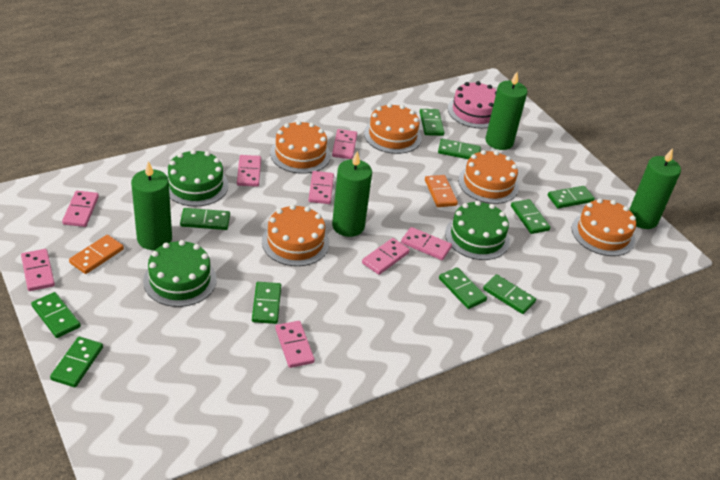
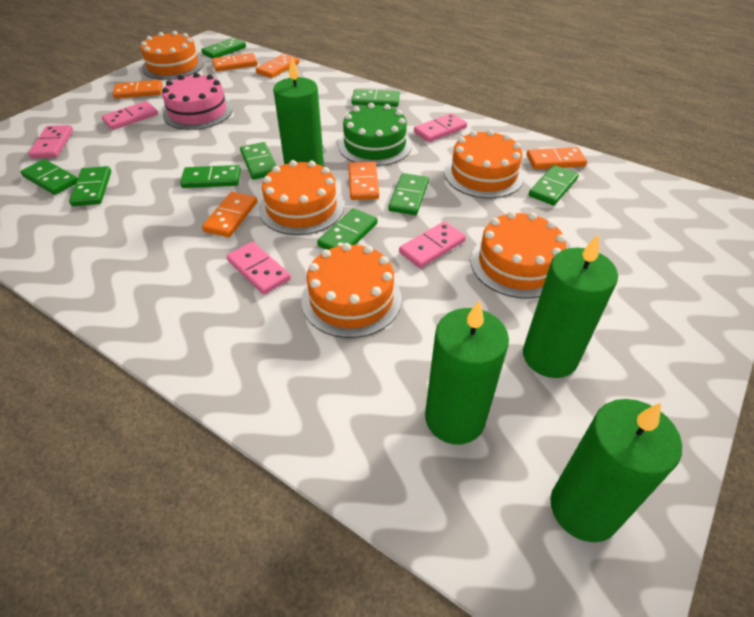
green cake: [143,240,217,307] [167,149,228,206] [445,201,510,260] = 3 -> [338,103,412,166] = 1
green domino: [31,292,81,338] [50,336,103,387] [180,208,230,230] [252,282,281,324] [420,109,445,136] [438,139,481,159] [439,267,487,309] [483,274,536,314] [511,199,550,234] [548,186,595,208] = 10 -> [20,159,78,195] [69,166,111,206] [180,165,241,188] [201,37,246,59] [240,142,277,180] [317,208,378,250] [351,89,400,107] [388,173,429,215] [529,165,579,205] = 9
orange domino: [69,235,124,274] [425,175,458,207] = 2 -> [112,80,163,99] [202,192,257,237] [212,53,258,71] [256,54,299,78] [348,161,379,200] [527,147,587,169] = 6
pink domino: [21,249,55,291] [62,191,99,227] [237,155,261,187] [275,321,315,368] [309,171,334,204] [332,129,357,159] [362,238,410,275] [401,227,452,260] = 8 -> [28,125,73,158] [101,101,158,130] [226,242,291,295] [399,221,466,268] [414,113,467,142] = 5

